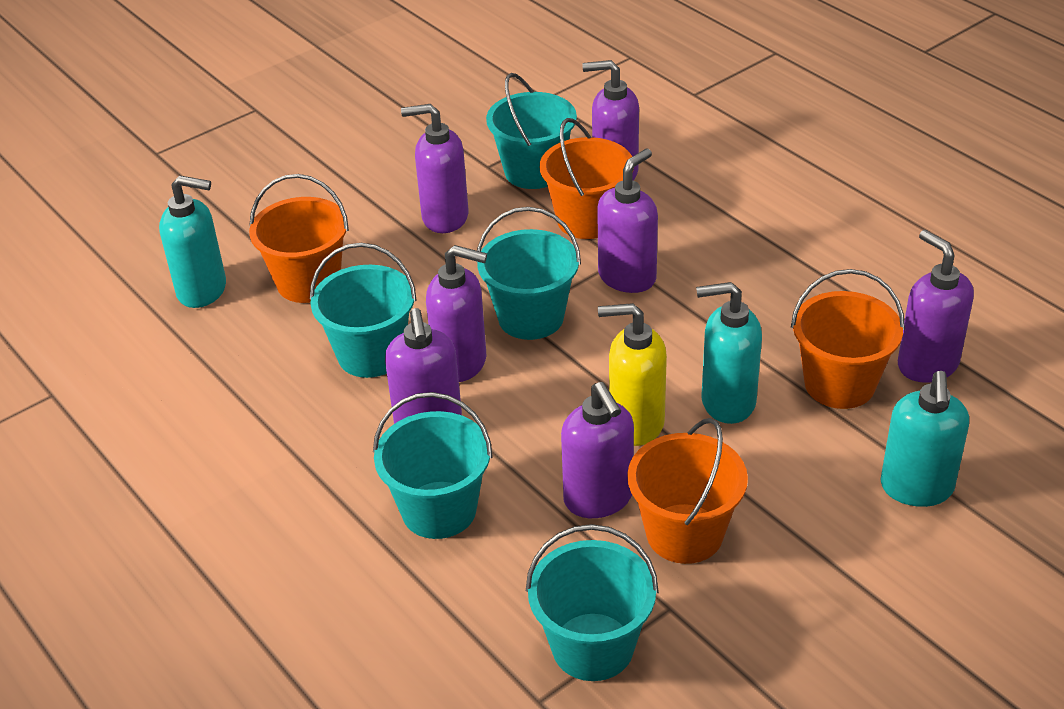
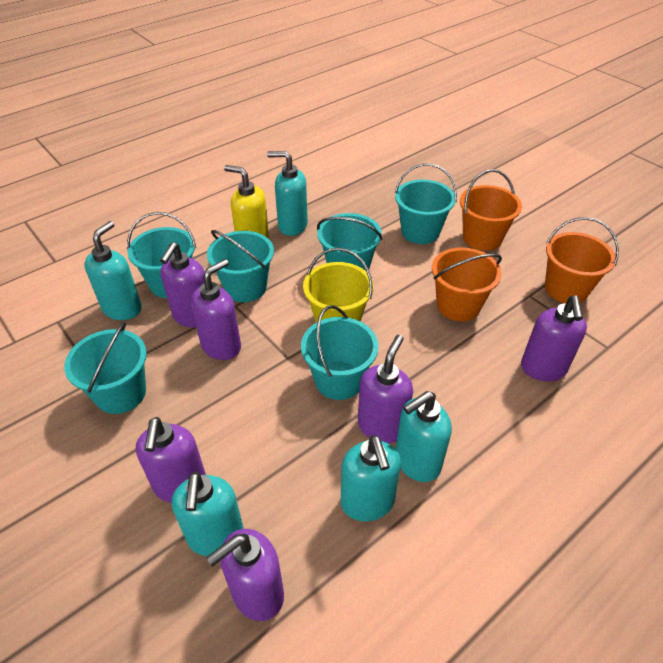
orange bucket: [249,174,349,303] [540,118,634,239] [627,418,748,564] [791,269,905,409] = 4 -> [432,247,502,321] [460,169,522,251] [545,217,619,303] = 3
purple soap dispenser: [385,308,462,424] [401,104,469,233] [426,245,487,382] [561,382,634,518] [582,60,639,180] [597,149,658,293] [898,230,974,383] = 7 -> [136,417,206,503] [160,242,205,328] [191,259,241,360] [206,529,284,621] [358,335,413,443] [521,295,587,381] = 6
turquoise bucket: [310,243,417,378] [373,392,493,539] [476,207,581,340] [486,73,577,189] [526,524,659,681] = 5 -> [64,322,147,414] [127,212,196,298] [207,230,274,302] [301,305,379,400] [317,213,383,271] [394,163,457,244] = 6
turquoise soap dispenser: [159,176,226,308] [696,282,762,424] [880,371,969,507] = 3 -> [84,221,142,320] [172,472,244,556] [267,151,308,236] [341,435,401,521] [395,391,452,482] = 5
yellow bucket: none = 0 -> [303,248,374,323] = 1

